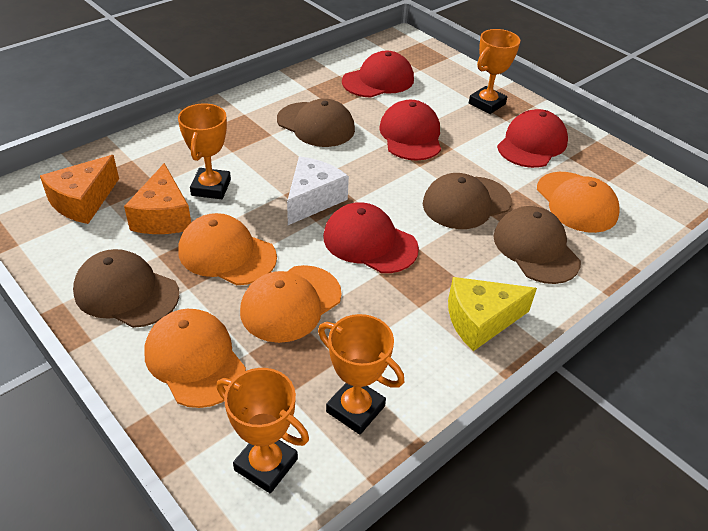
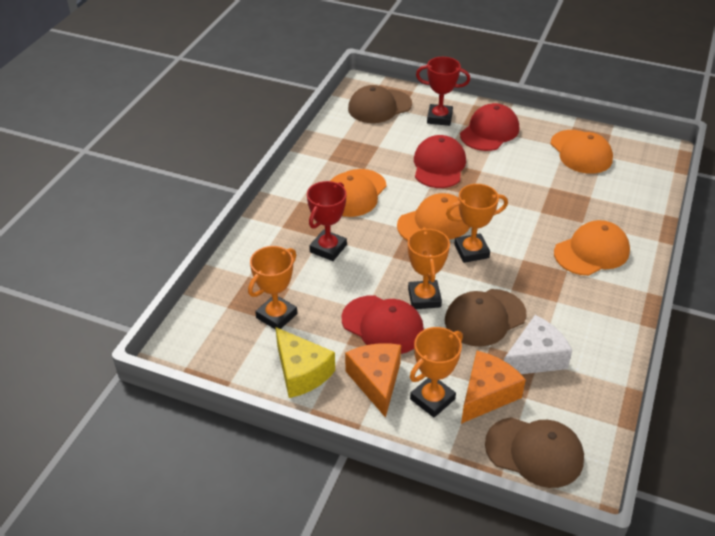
brown cap: [73,249,179,328] [277,98,355,147] [423,173,512,229] [493,206,581,284] = 4 -> [348,85,412,123] [445,289,526,347] [485,417,584,488] = 3
red cap: [323,202,419,273] [342,51,414,98] [379,100,441,161] [497,109,568,168] = 4 -> [342,296,424,354] [414,135,466,188] [460,103,519,151] = 3
red trophy: none = 0 -> [307,181,347,261] [416,57,470,126] = 2

